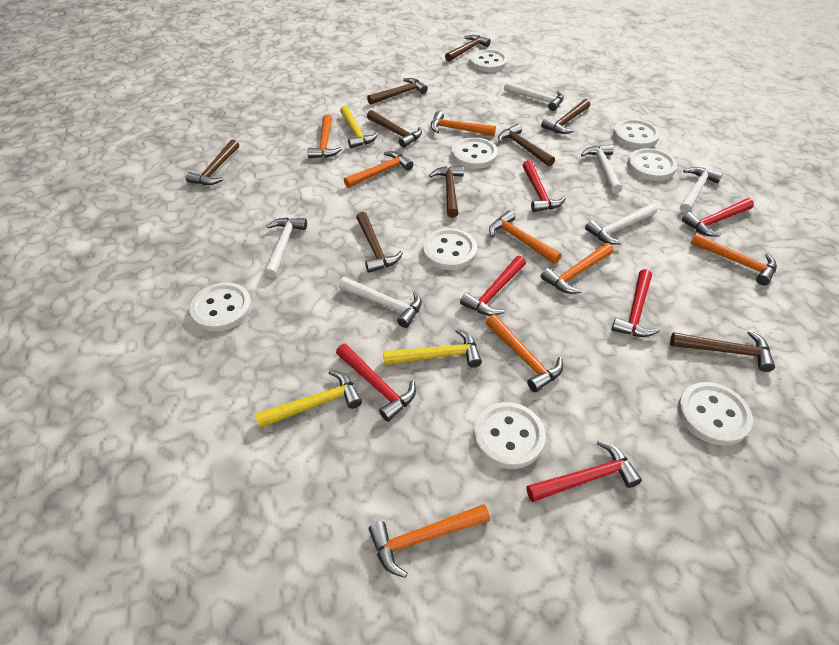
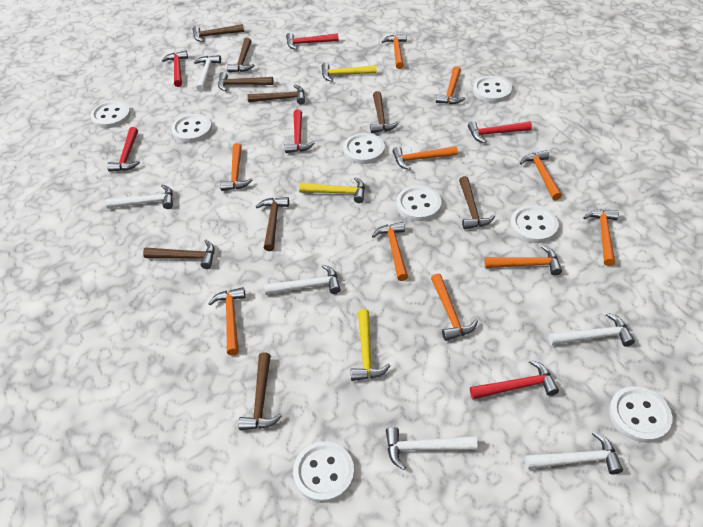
orange hammer: [308,115,342,158] [344,151,413,188] [369,504,490,578] [431,111,496,136] [486,315,563,392] [489,210,561,264] [541,243,614,294] [690,233,777,285] = 8 -> [208,287,245,355] [220,143,252,191] [372,222,408,281] [381,34,407,69] [392,146,458,170] [431,274,478,341] [436,66,465,104] [484,245,562,276] [520,150,562,200] [583,209,619,266] = 10

